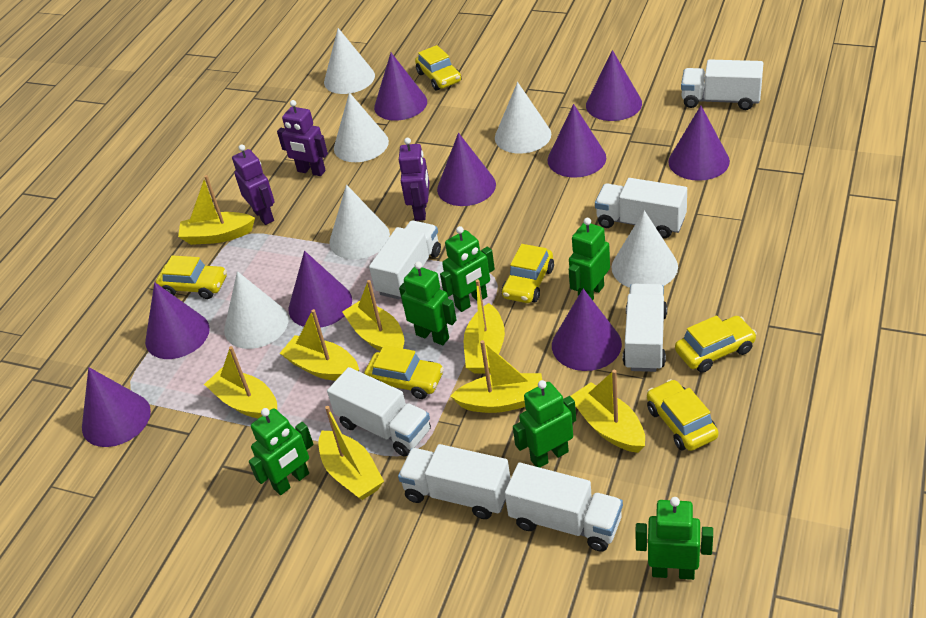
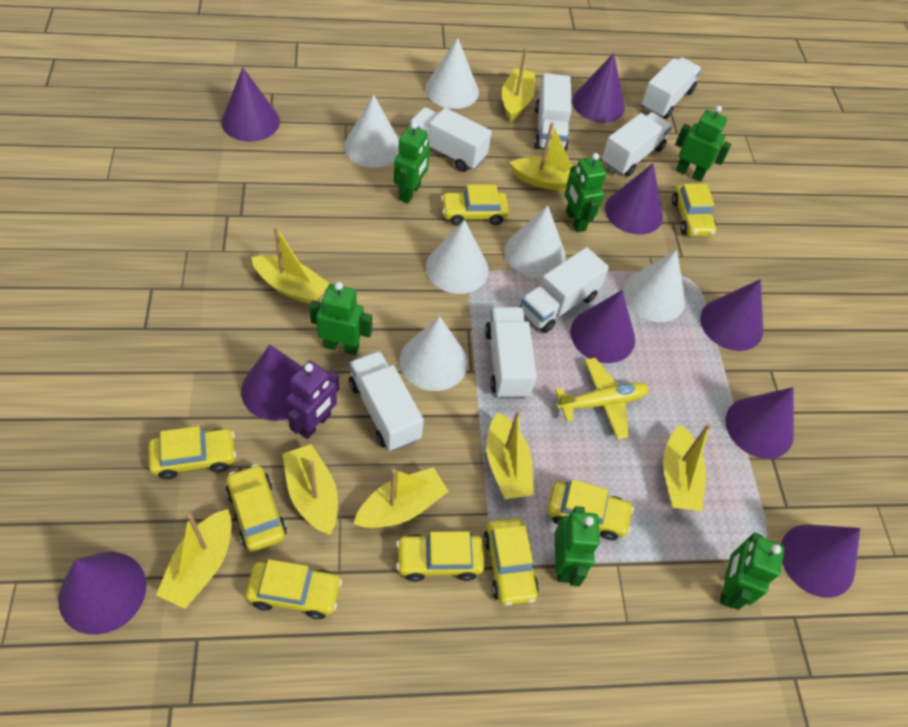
purple robot: [232,144,275,225] [277,100,328,176] [399,138,429,221] = 3 -> [286,361,339,439] = 1
yellow car: [156,255,227,299] [364,345,444,399] [415,45,461,91] [502,244,554,303] [647,379,719,451] [675,315,757,373] = 6 -> [149,426,236,480] [226,464,287,552] [246,559,342,619] [396,531,485,582] [441,185,509,226] [483,518,539,606] [547,479,634,540] [672,184,716,237] = 8
yellow plane: none = 0 -> [555,358,649,440] = 1

